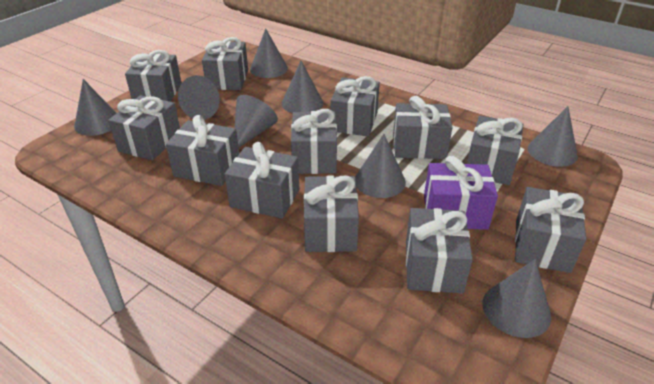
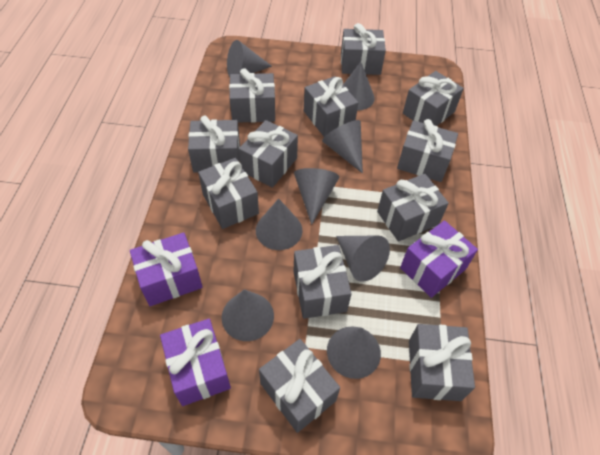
purple gift: [424,156,498,230] = 1 -> [130,232,203,306] [160,319,231,406] [400,220,478,298] = 3

